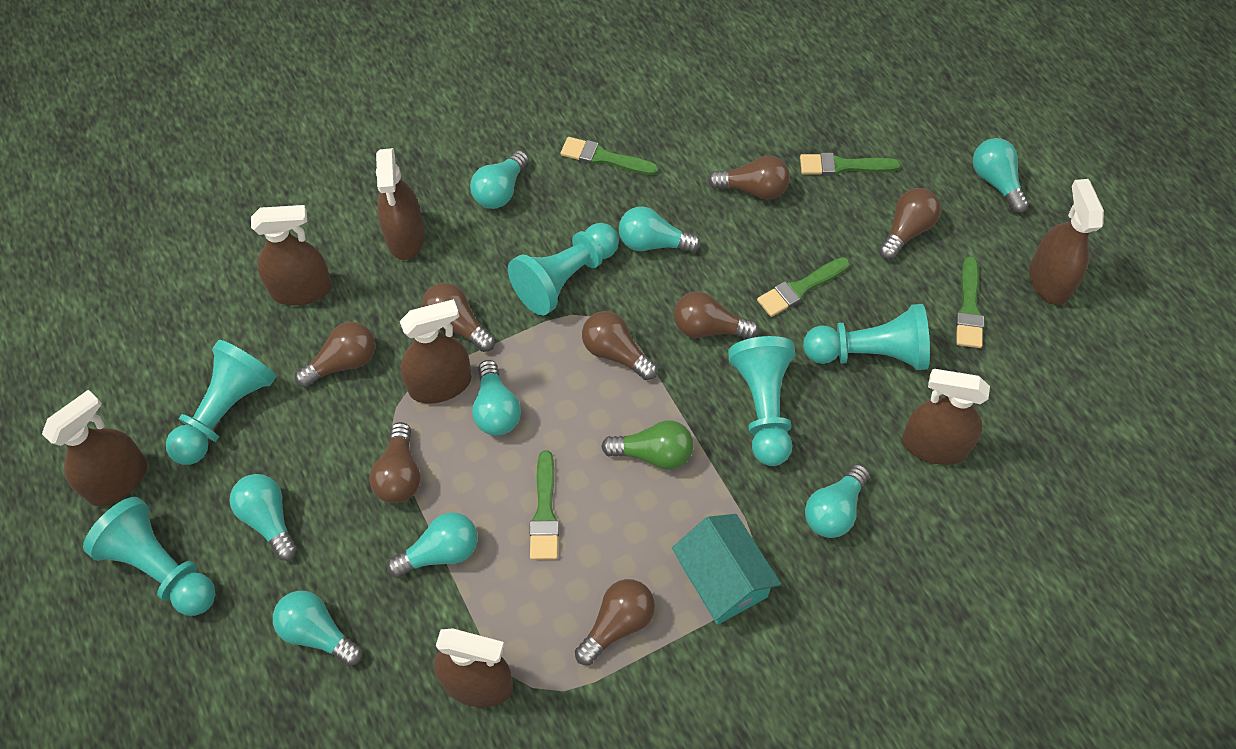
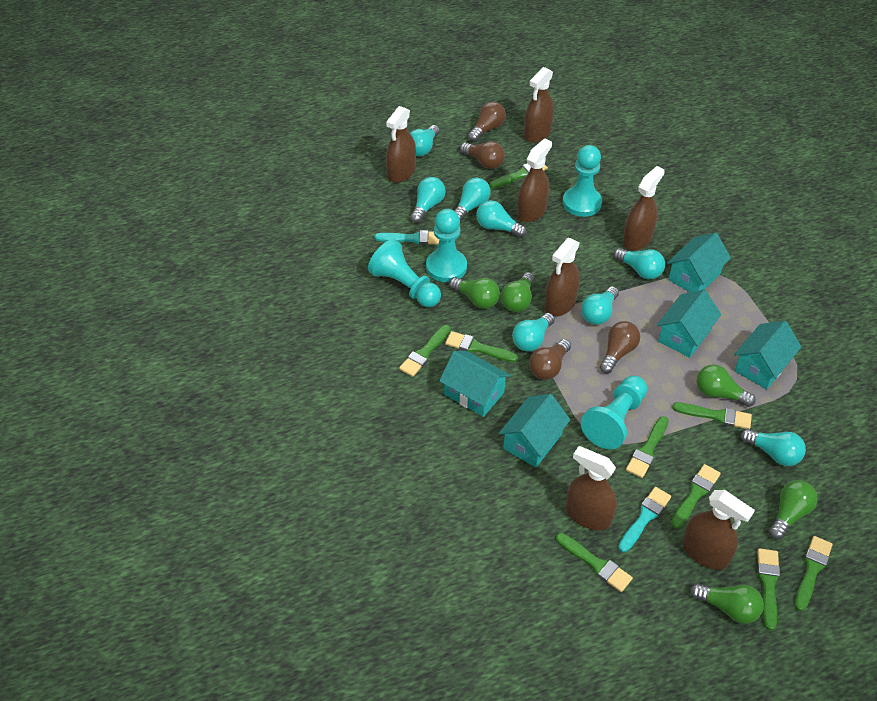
brown light bulb: [295,322,375,388] [369,422,420,504] [421,283,495,352] [575,579,655,665] [582,311,658,380] [674,292,759,339] [708,156,790,200] [879,188,941,260] = 8 -> [460,141,505,169] [468,102,506,142] [529,339,571,380] [600,321,640,373] = 4
green brush: [530,450,559,560] [561,137,658,175] [757,257,850,317] [800,153,900,175] [956,256,984,348] = 5 -> [399,325,451,377] [445,331,518,362] [490,164,548,189] [556,533,633,592] [626,416,669,478] [671,464,721,528] [672,402,752,429] [757,548,780,631] [795,536,833,611] = 9
green light bulb: [601,420,693,470] = 1 -> [449,277,500,309] [501,272,534,312] [690,583,764,624] [696,364,756,407] [769,480,818,539] = 5
turquoise brush: none = 0 -> [374,230,439,245] [618,487,671,552] = 2
turquoise house: [672,514,781,625] = 1 -> [439,351,511,417] [499,394,570,467] [657,290,721,358] [667,233,731,292] [734,321,801,390] = 5
turquoise pawn: [83,497,216,616] [166,340,276,465] [508,223,619,316] [728,336,796,466] [803,304,930,370] = 5 -> [368,239,441,307] [426,209,467,282] [563,145,602,217] [581,376,647,449] = 4

